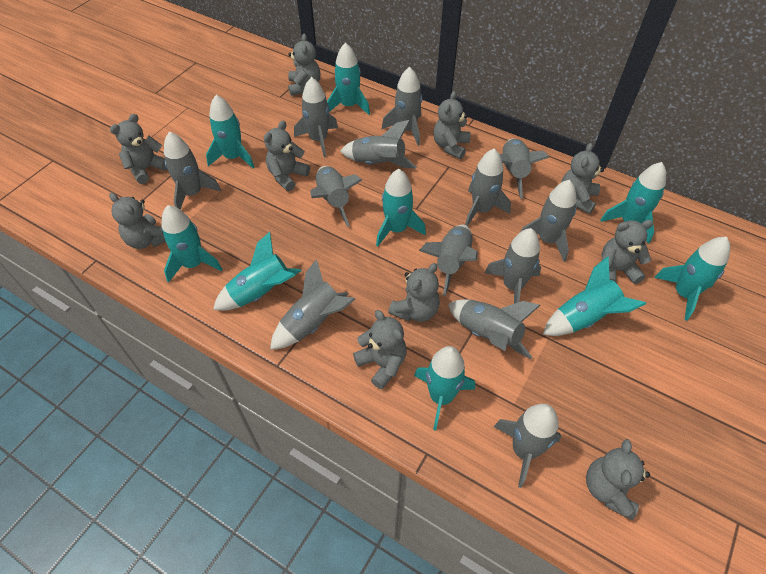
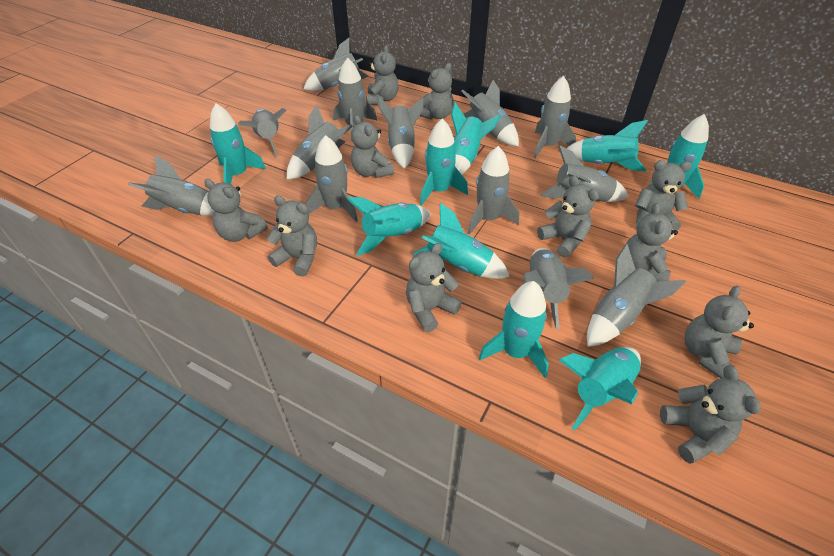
grey teddy bear: [109,193,166,249] [110,114,167,184] [264,121,310,191] [288,33,320,96] [353,310,407,389] [388,263,440,322] [433,91,471,159] [561,143,604,214] [586,439,650,520] [601,220,653,284] = 10 -> [204,179,268,242] [267,196,317,277] [351,115,394,178] [366,45,399,105] [406,243,462,332] [418,63,454,119] [537,176,598,258] [626,203,678,281] [635,160,692,230] [660,365,761,464] [685,286,754,378] = 11

